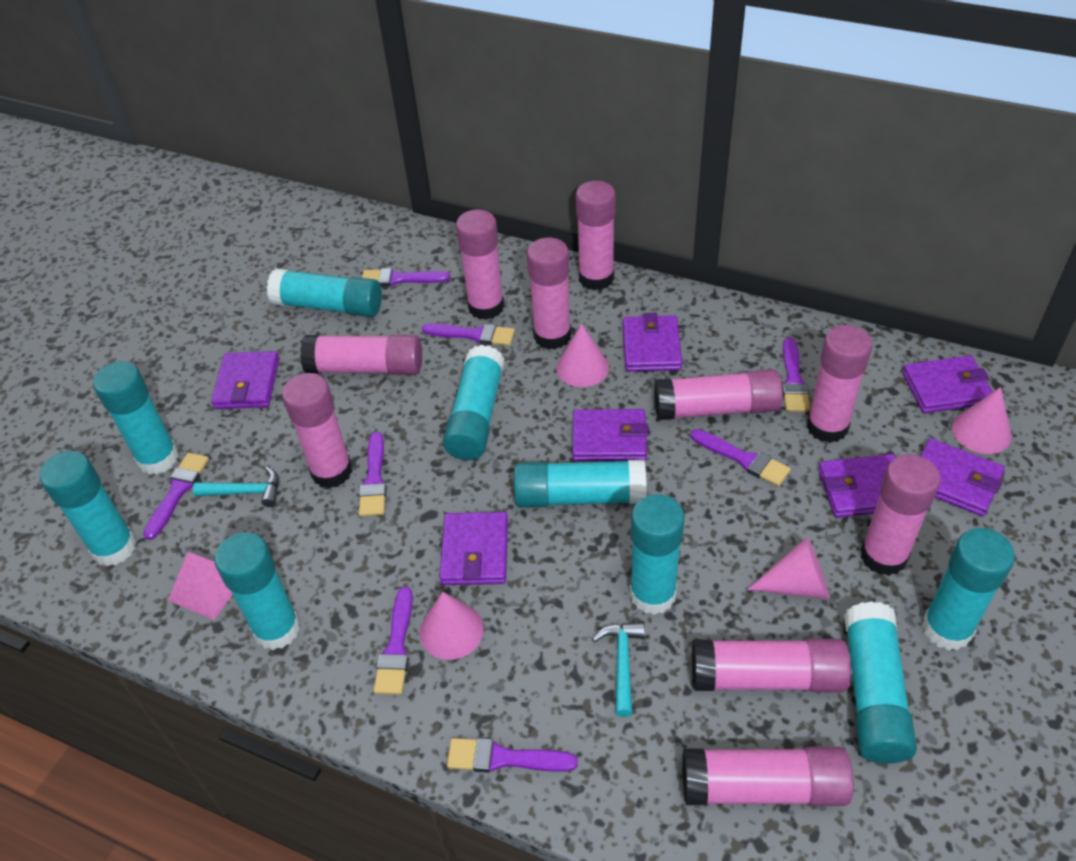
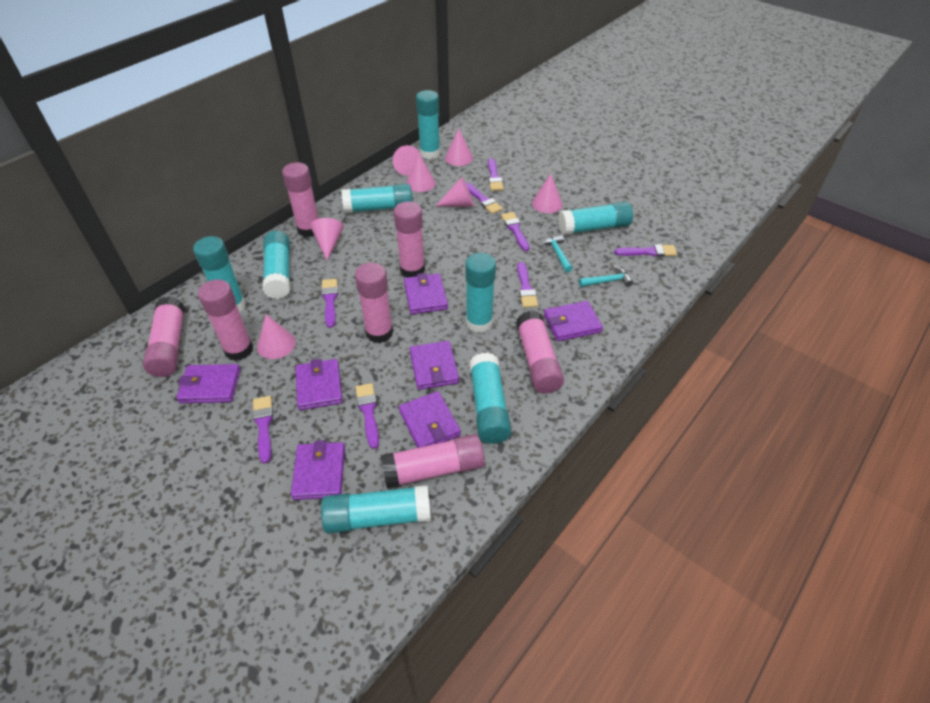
pink cone: [420,592,484,660] [557,324,609,387] [747,537,829,599] [952,387,1012,454] = 4 -> [257,314,296,359] [310,218,344,260] [393,145,421,176] [406,154,435,192] [436,177,474,206] [445,128,473,166] [532,174,563,213] = 7
pink glue stick: [282,373,352,488] [300,335,422,375] [456,210,504,320] [527,237,571,350] [576,181,615,290] [654,369,783,420] [682,747,854,806] [692,639,851,692] [806,325,872,443] [861,454,941,576] = 10 -> [143,297,185,377] [198,279,253,361] [282,162,319,237] [355,263,393,343] [380,434,485,489] [394,201,425,278] [516,311,564,393] = 7
pink pyramid: [168,552,233,620] = 1 -> none = 0
turquoise glue stick: [40,451,137,566] [93,361,179,475] [214,532,300,650] [267,268,382,317] [443,345,505,460] [514,460,647,508] [630,494,685,615] [844,601,917,764] [922,528,1015,651] = 9 -> [193,236,246,313] [263,231,290,299] [321,485,431,534] [341,184,413,213] [416,90,440,159] [465,253,496,333] [469,353,511,444] [558,201,633,235] = 8

